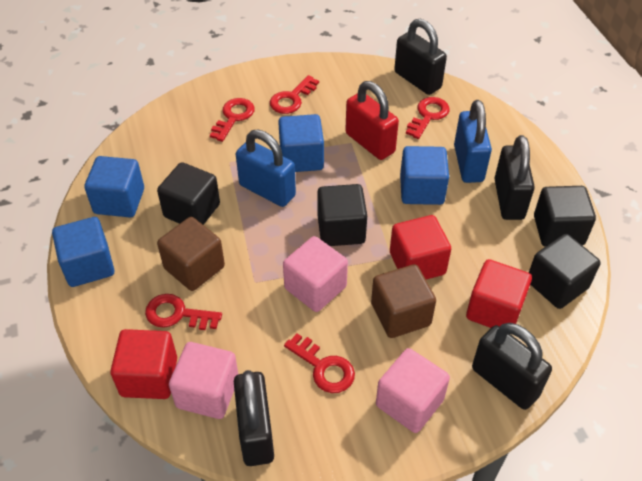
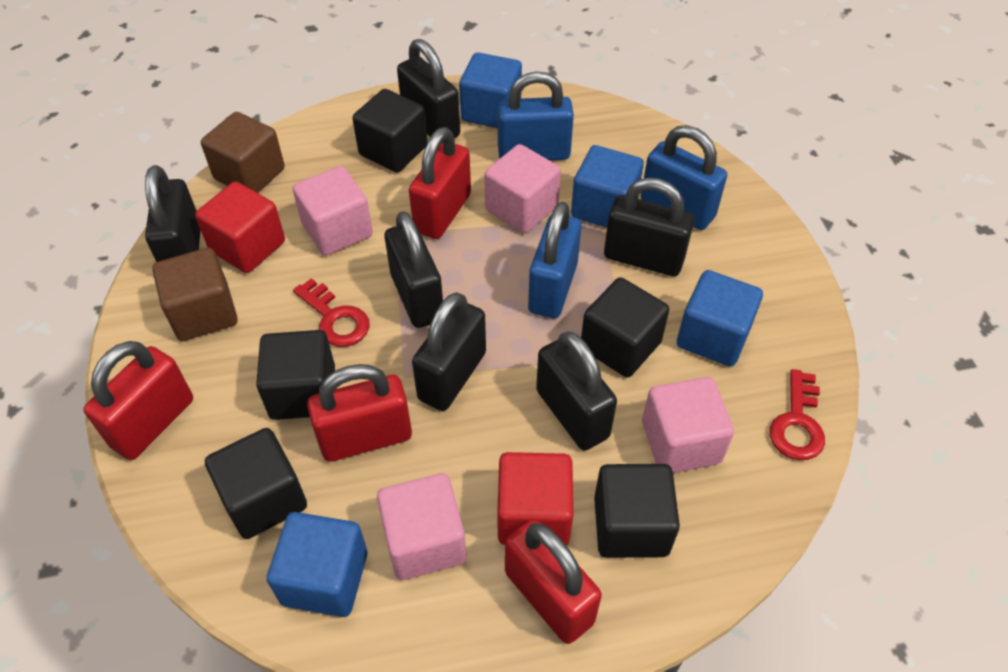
black cube: [157,162,220,225] [317,184,367,246] [529,234,601,309] [534,186,596,247] = 4 -> [205,428,307,539] [256,330,335,420] [352,89,428,173] [581,277,669,377] [594,464,680,558] = 5
black padlock: [234,370,274,466] [394,19,447,95] [472,323,552,410] [494,135,535,220] = 4 -> [145,165,201,262] [384,211,443,328] [397,39,460,143] [412,292,486,411] [536,331,617,451] [604,178,694,276] = 6
blue padlock: [236,130,296,207] [454,100,492,183] = 2 -> [498,71,574,160] [528,202,582,318] [641,125,727,230] = 3
pink cube: [169,342,238,419] [283,236,348,312] [376,348,450,433] = 3 -> [293,166,373,256] [377,473,466,580] [484,144,561,233] [642,377,734,473] = 4
red cube: [110,329,177,399] [390,215,451,280] [466,259,532,328] = 3 -> [195,182,285,273] [497,452,573,545] = 2
red key: [145,294,222,330] [210,98,255,142] [270,75,319,114] [284,334,355,393] [406,97,450,139] = 5 -> [293,278,370,347] [770,369,825,460] = 2
red padlock: [345,81,399,160] = 1 -> [83,341,193,460] [307,364,412,462] [409,127,471,239] [505,519,602,644] = 4

